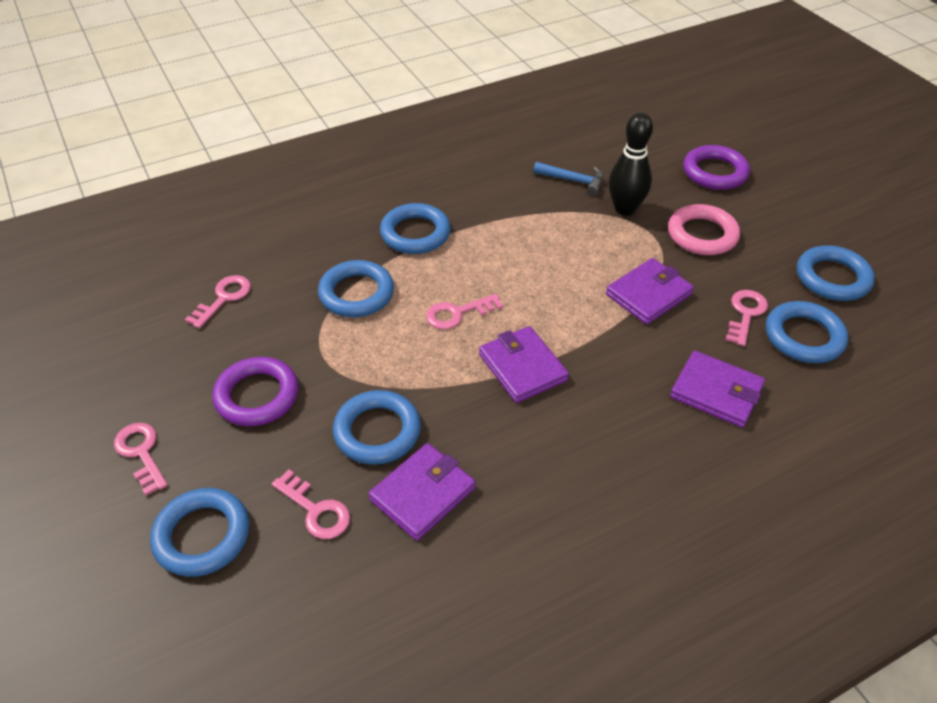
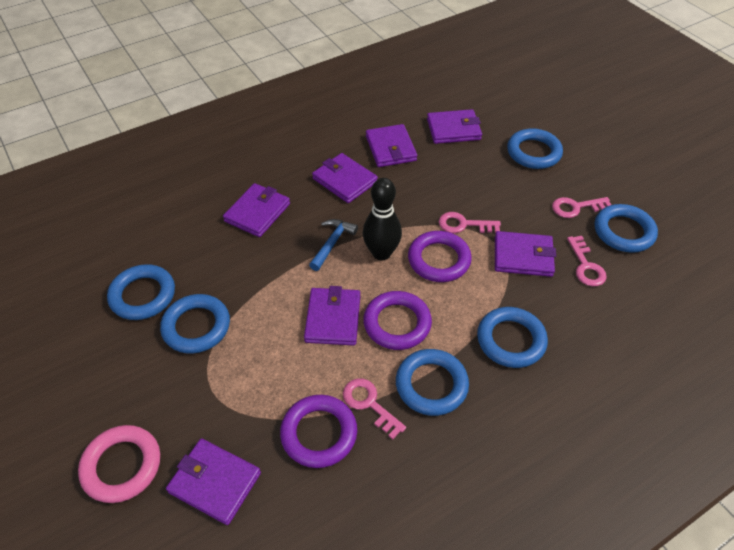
pink key: [114,423,168,495] [185,275,251,329] [272,470,350,539] [426,294,503,329] [726,290,768,346] = 5 -> [343,378,406,440] [439,212,501,233] [552,197,611,218] [567,236,607,286] = 4
purple ring: [212,357,299,426] [683,145,750,190] = 2 -> [280,395,357,468] [363,291,432,350] [408,231,472,282] = 3
purple wallet: [368,443,476,541] [479,326,569,403] [606,258,694,325] [670,351,765,428] = 4 -> [166,438,261,525] [223,183,290,237] [304,286,360,346] [312,153,378,203] [366,124,417,167] [427,109,482,144] [495,231,556,277] = 7

